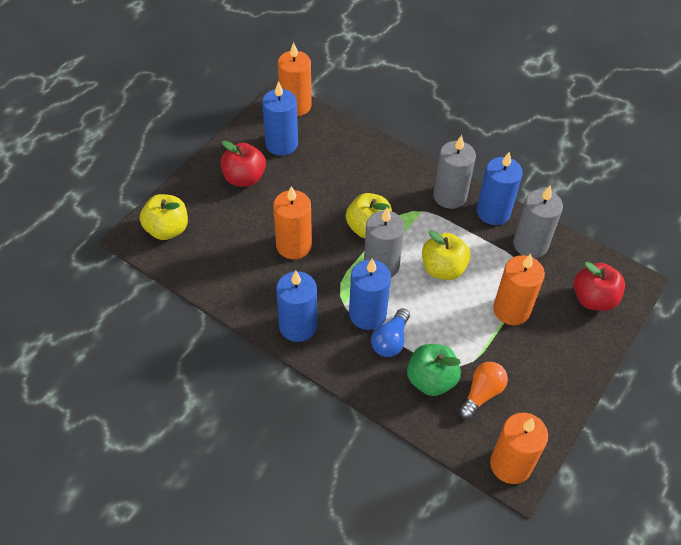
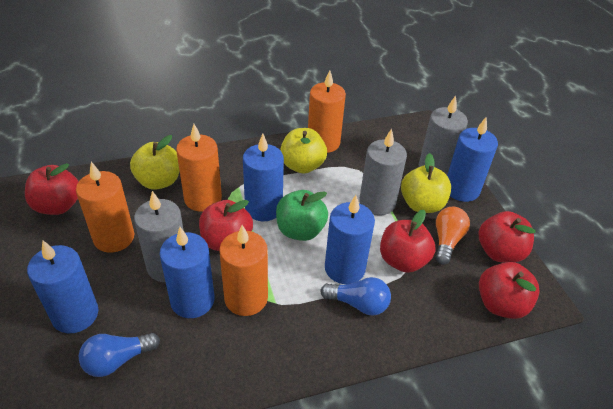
blue candle: [262,81,298,156] [276,270,317,342] [349,258,391,330] [477,152,523,225] = 4 -> [27,241,98,333] [160,227,215,318] [243,134,284,221] [325,195,375,284] [447,117,498,202] = 5
blue light bulb: [371,308,410,357] = 1 -> [79,333,160,377] [320,277,391,316] = 2
red apple: [221,141,266,187] [574,262,625,311] = 2 -> [25,163,79,215] [199,200,253,251] [380,210,436,273] [479,211,535,263] [479,262,540,319] = 5

